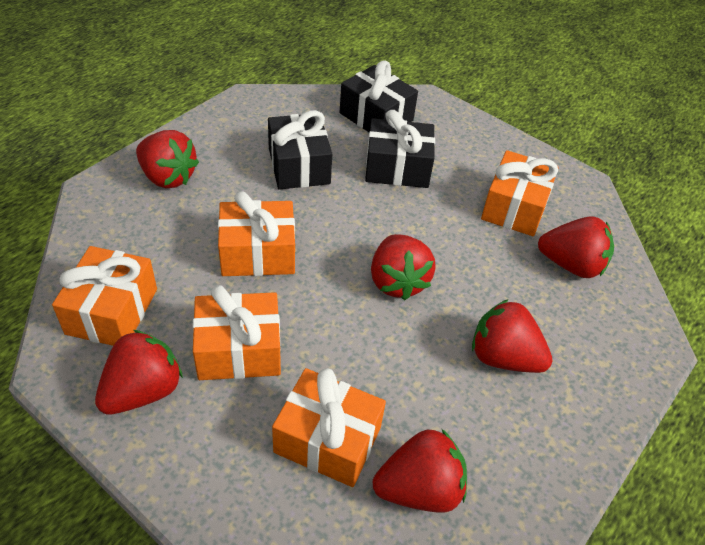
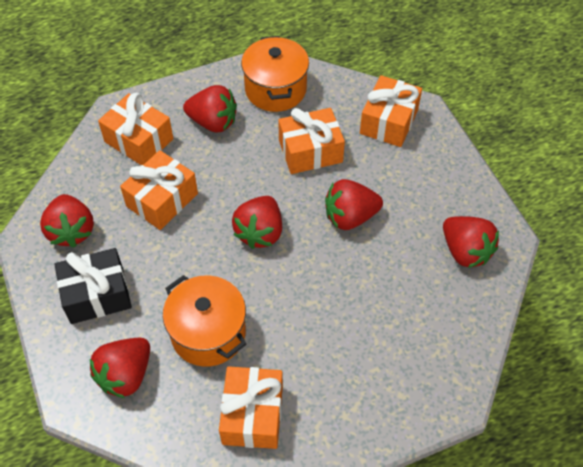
black gift: [268,110,332,190] [340,60,418,132] [365,110,435,188] = 3 -> [55,248,132,324] = 1
orange pot: none = 0 -> [163,275,246,367] [241,36,309,112] = 2

